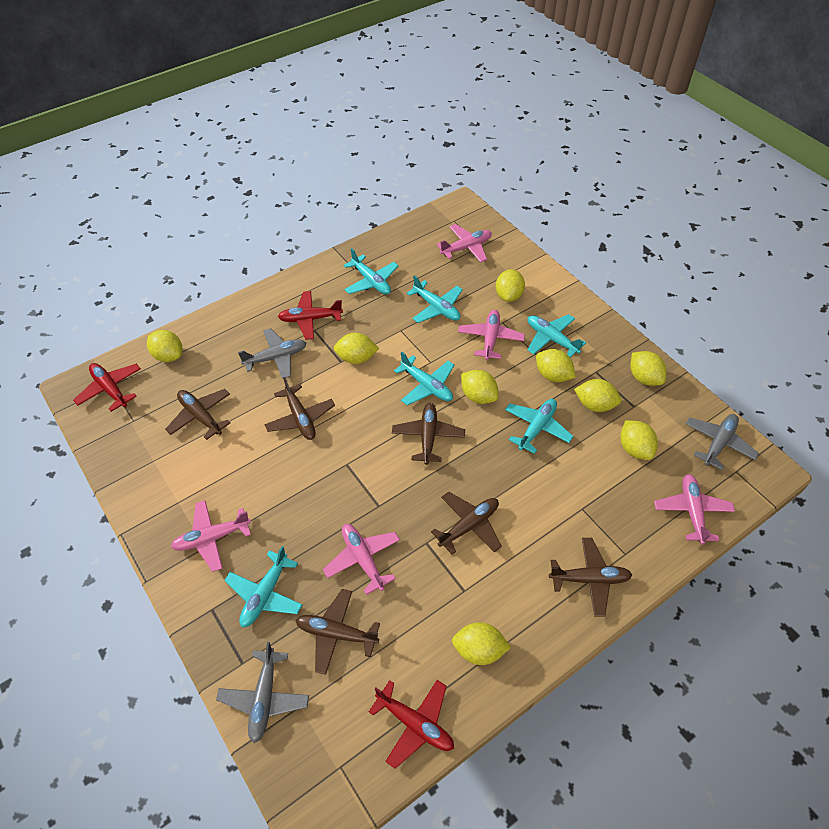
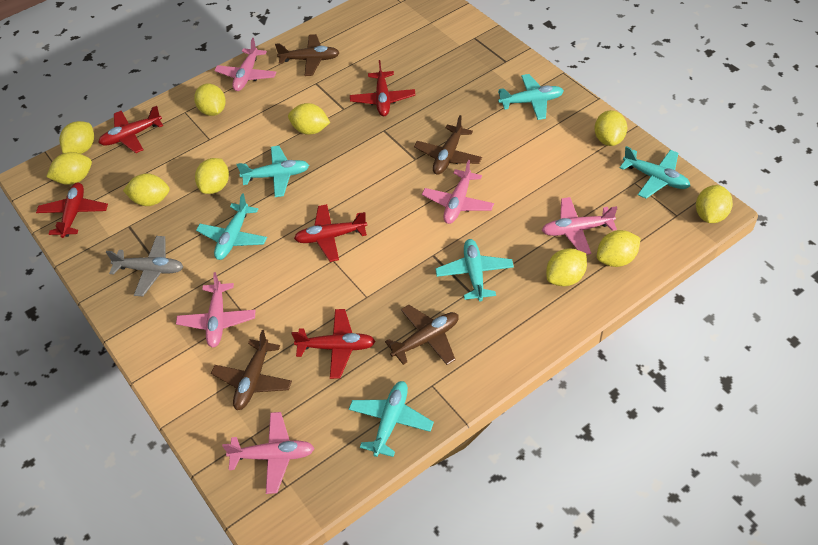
brown plane: [165,389,231,440] [264,377,335,440] [296,589,380,675] [392,403,465,465] [431,492,502,555] [549,538,632,617] = 6 -> [211,330,292,410] [275,34,340,76] [385,305,459,365] [414,115,482,175] = 4
grey plane: [216,642,309,743] [238,328,306,379] [685,414,759,470] = 3 -> [106,236,183,296] = 1
red plane: [73,363,141,412] [278,291,343,340] [369,680,454,769] = 3 -> [36,183,108,238] [98,106,163,153] [291,309,376,379] [294,204,367,262] [350,60,416,116] = 5
yellow lemon: [147,330,182,362] [334,333,379,364] [452,622,511,665] [461,370,499,404] [496,269,525,302] [536,349,576,382] [574,379,621,412] [620,420,658,460] [630,351,667,386] = 9 -> [46,152,92,185] [59,121,94,154] [123,173,170,206] [194,84,226,116] [195,158,229,194] [288,103,330,135] [546,248,587,286] [594,110,627,146] [597,230,641,267] [696,185,733,223] = 10

